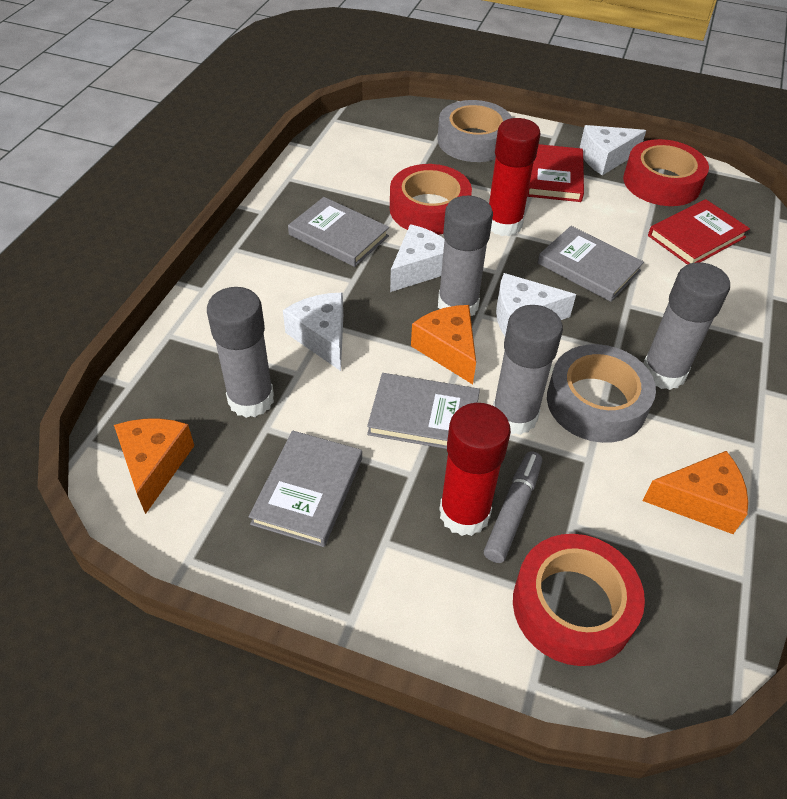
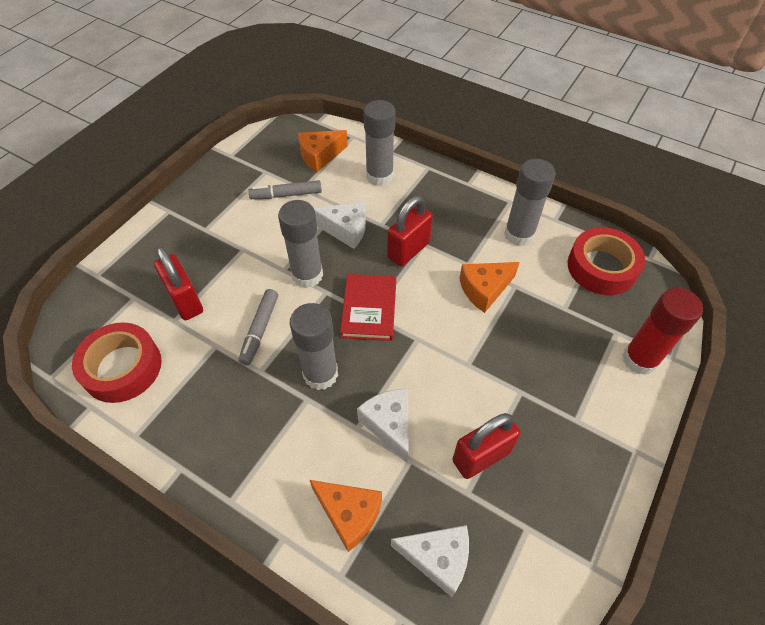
grey book: [249,431,362,547] [288,197,389,267] [367,373,480,449] [537,226,644,302] = 4 -> none = 0
grey marker: [484,451,542,563] = 1 -> [238,289,278,365] [248,180,322,199] = 2
grey tape: [437,100,512,162] [547,344,656,443] = 2 -> none = 0
red book: [527,144,584,202] [648,199,750,265] = 2 -> [340,274,396,341] = 1
red glue stick: [439,403,511,536] [489,118,541,236] = 2 -> [622,288,703,375] = 1
red padlock: none = 0 -> [154,247,203,320] [387,196,433,267] [452,413,521,479] = 3
red tape: [390,164,472,235] [513,534,645,666] [623,139,709,206] = 3 -> [72,322,162,403] [568,227,645,295] = 2
white cheese: [283,293,343,371] [390,224,445,292] [496,273,576,336] [580,125,646,175] = 4 -> [314,202,366,249] [357,389,408,463] [391,525,469,597] = 3

